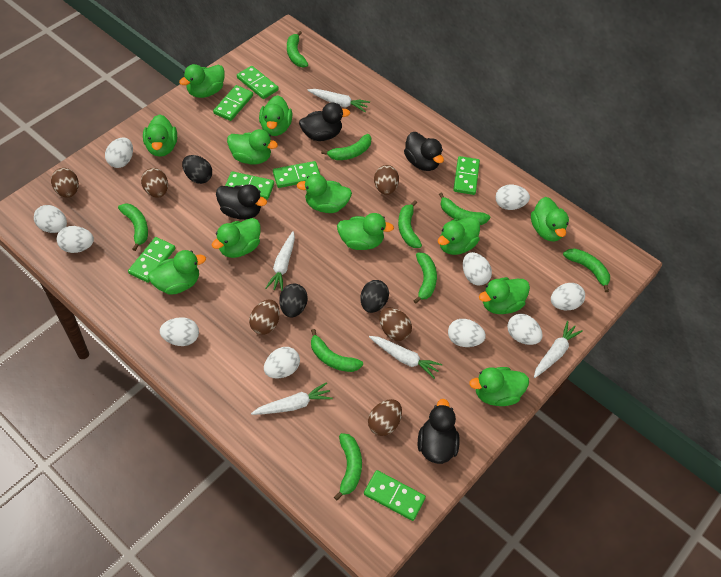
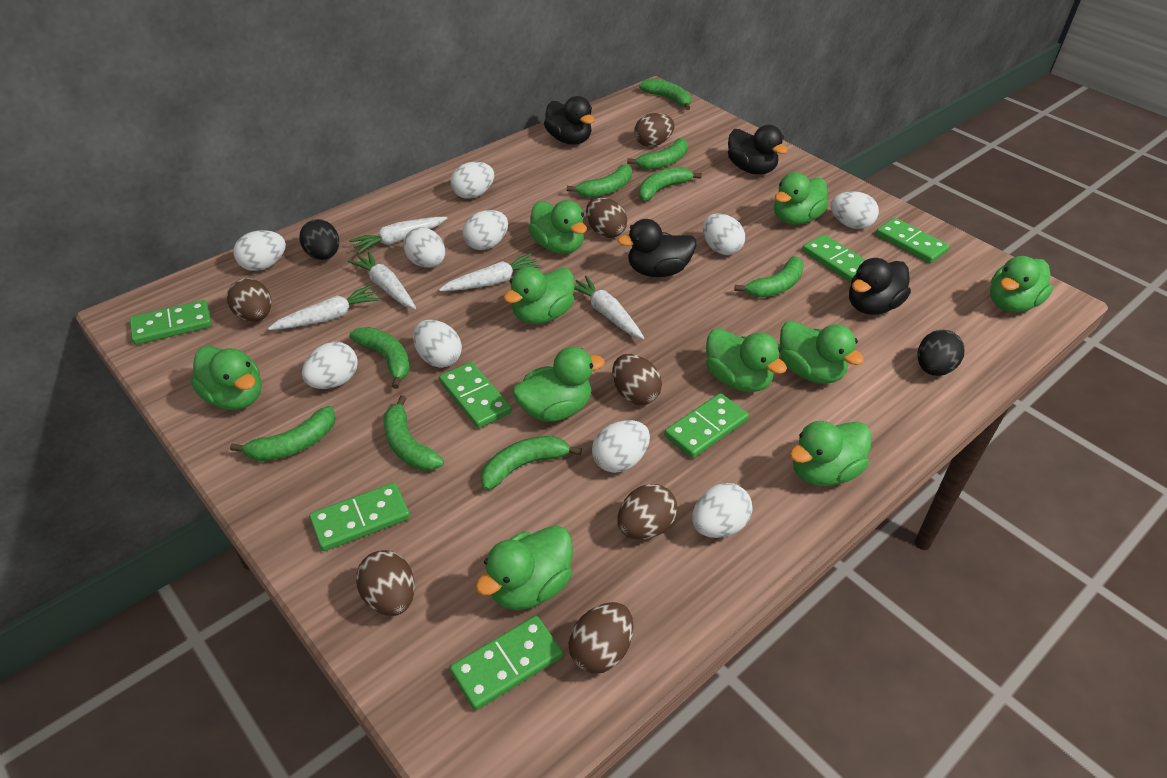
black egg: [182,155,212,184] [279,284,308,318] [360,280,389,313] = 3 -> [299,219,339,260] [917,330,965,376] = 2
brown egg: [51,168,79,198] [141,168,168,198] [249,299,280,335] [368,399,402,436] [374,165,399,195] [379,308,412,341] = 6 -> [227,278,272,322] [356,550,415,616] [568,602,633,674] [586,198,627,238] [612,354,662,405] [617,484,677,540] [634,113,675,147] = 7
green duck: [143,114,177,157] [148,250,206,295] [179,64,225,98] [212,218,261,258] [227,129,278,164] [259,95,292,136] [297,174,352,213] [337,213,394,250] [438,217,480,255] [469,367,529,406] [479,277,530,314] [531,197,569,242] = 12 -> [190,346,261,410] [475,525,573,610] [504,267,575,324] [513,347,605,422] [528,200,587,254] [706,328,787,392] [774,172,828,225] [780,321,864,384] [790,421,872,486] [990,256,1053,312] = 10

